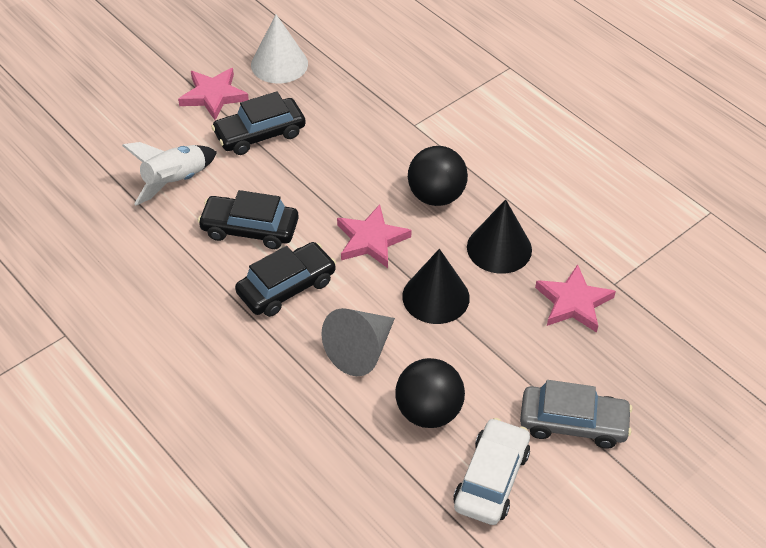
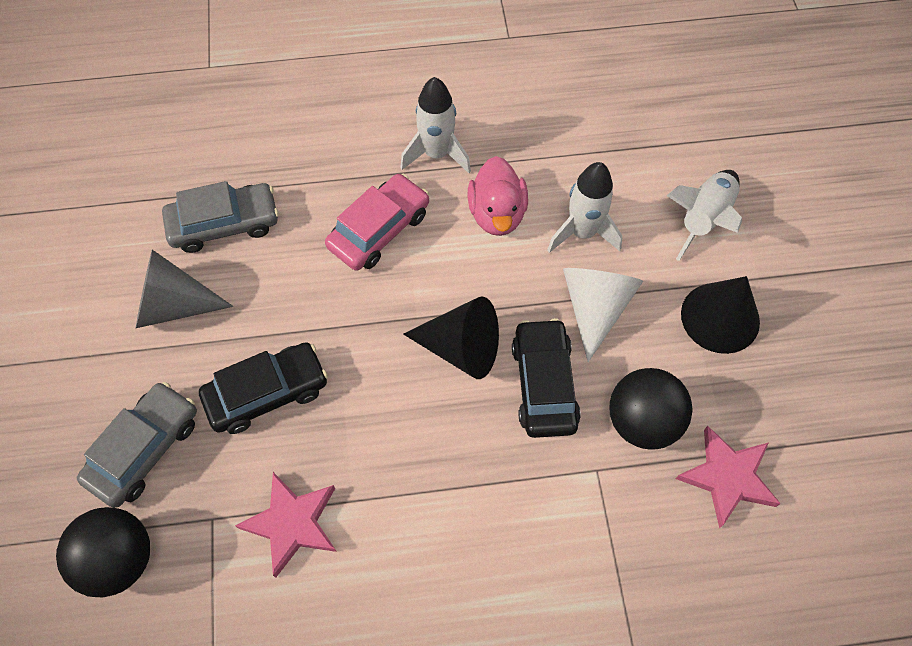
black car: [198,190,299,249] [211,91,306,155] [235,242,336,317] = 3 -> [199,342,328,434] [512,318,581,438] = 2
grey car: [520,380,632,449] = 1 -> [77,382,197,508] [162,181,279,253] = 2
pink car: none = 0 -> [325,174,429,271] = 1
pink duck: none = 0 -> [468,156,528,236] = 1
pink star: [178,68,249,120] [337,205,412,268] [535,264,616,333] = 3 -> [235,472,337,578] [676,426,781,528] = 2
white car: [453,418,530,525] = 1 -> none = 0
white rocket: [122,142,217,205] = 1 -> [400,77,471,173] [547,162,622,253] [666,170,742,261] = 3

